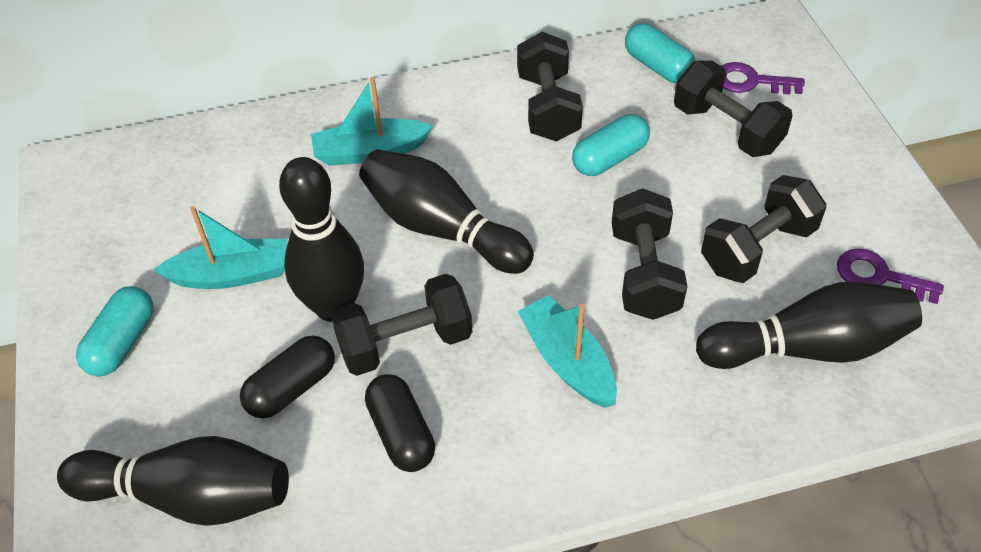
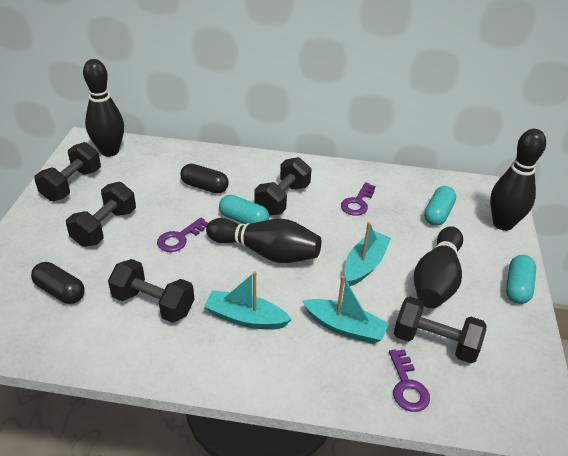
purple key: [721,62,805,94] [837,249,944,304] = 2 -> [157,218,208,252] [341,182,376,216] [389,349,430,412] = 3

